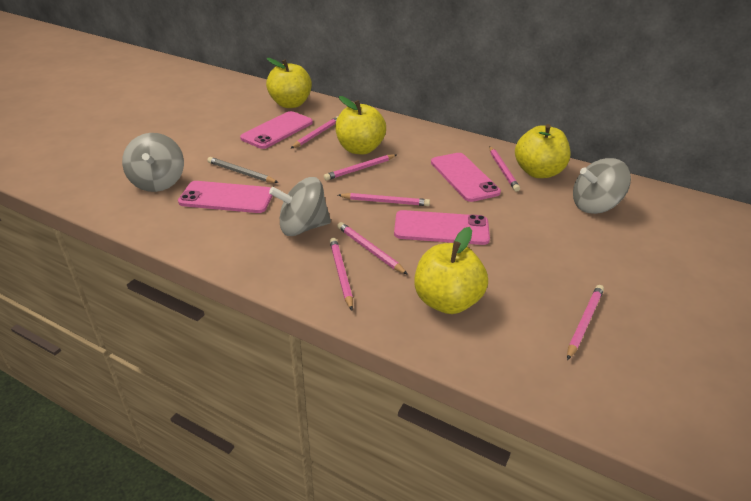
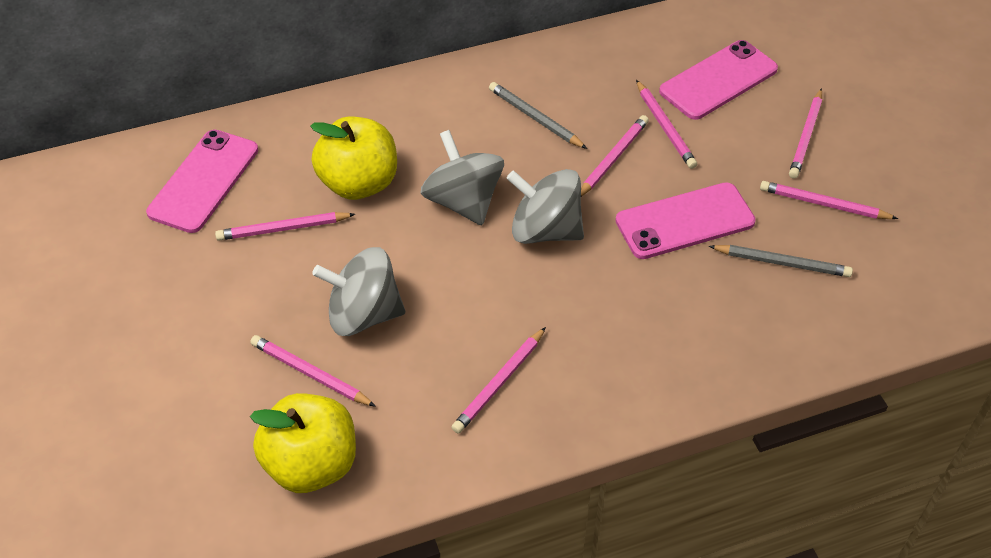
grey pencil: [207,157,279,183] = 1 -> [489,82,587,149] [709,245,853,277] = 2
pink phone: [178,181,273,213] [240,111,313,149] [394,210,490,245] [431,153,501,202] = 4 -> [146,130,258,233] [615,182,756,259] [659,40,778,120] = 3
yellow apple: [266,58,312,108] [335,96,386,155] [414,227,488,314] [515,124,571,178] = 4 -> [250,393,356,493] [310,116,397,200] = 2

